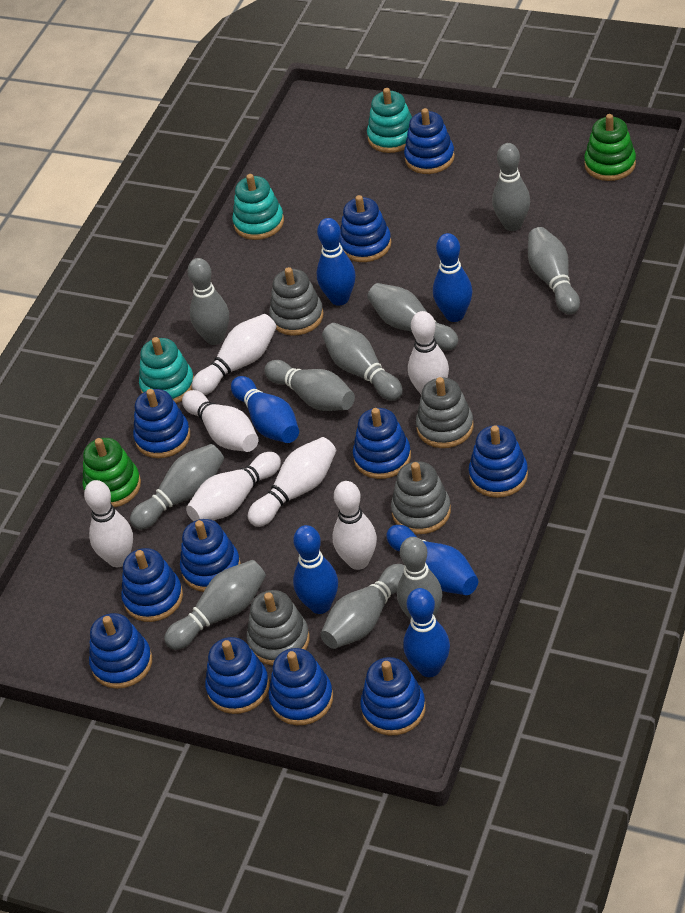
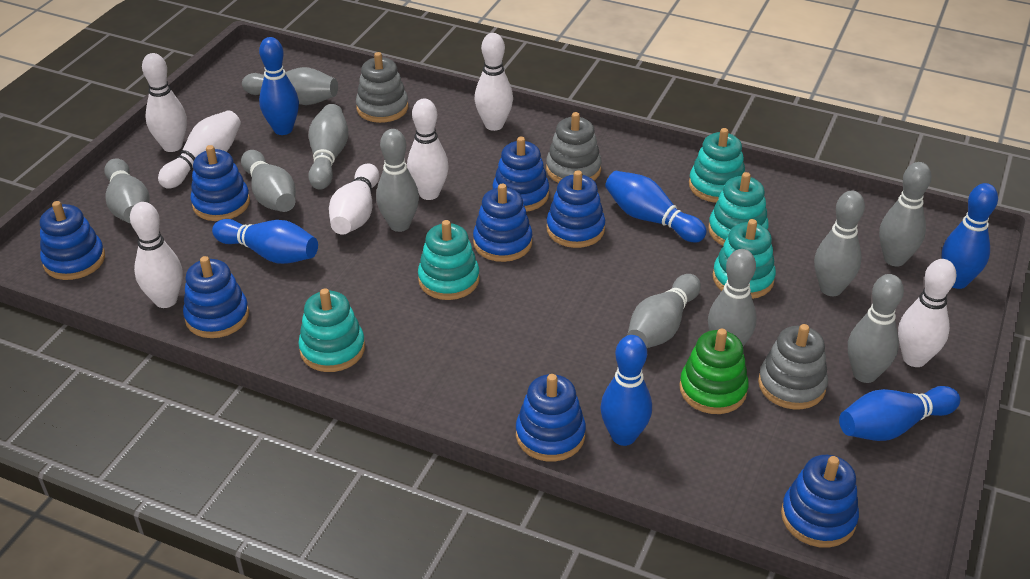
blue stacking toy: [89,613,152,689] [121,548,183,622] [133,389,190,458] [180,519,241,592] [205,637,269,714] [269,648,333,725] [339,195,391,262] [353,408,411,479] [360,657,426,735] [404,108,455,174] [469,425,528,498] = 11 -> [40,201,105,280] [183,256,249,338] [190,145,250,221] [473,184,532,262] [492,137,549,212] [516,374,586,462] [546,170,605,248] [781,455,859,548] = 8
green stacking toy: [83,438,141,508] [584,114,636,181] = 2 -> [679,329,749,414] = 1
grey stacking toy: [247,590,310,666] [269,267,324,336] [391,461,451,534] [416,377,473,448] = 4 -> [356,52,408,123] [546,112,602,183] [758,324,828,409] = 3
turquoise stacking toy: [139,337,194,403] [232,174,284,240] [367,88,412,153] = 3 -> [298,288,365,372] [418,220,480,300] [689,128,745,203] [708,172,769,245] [713,219,776,299] = 5

